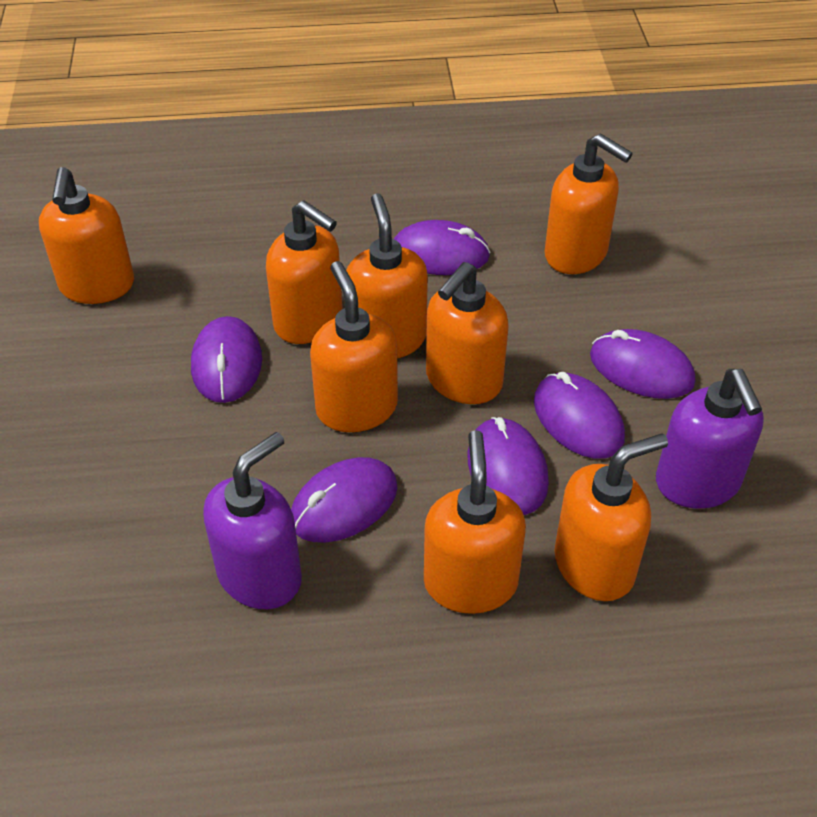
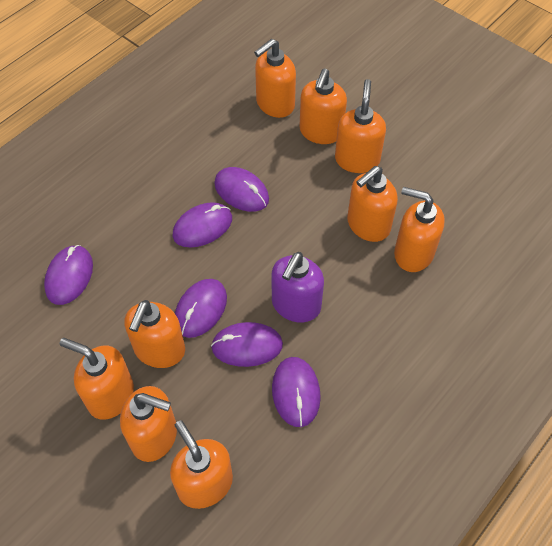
orange soap dispenser: [39,167,134,304] [266,200,342,344] [310,261,398,432] [346,193,428,358] [424,430,526,614] [426,262,509,404] [545,133,633,274] [554,433,668,601] = 8 -> [60,338,134,420] [120,386,177,462] [125,300,185,368] [170,420,233,509] [254,39,296,118] [299,69,347,144] [335,79,386,173] [347,166,398,242] [394,187,445,272] = 9
purple soap dispenser: [203,432,302,609] [656,369,764,509] = 2 -> [271,252,324,322] = 1

